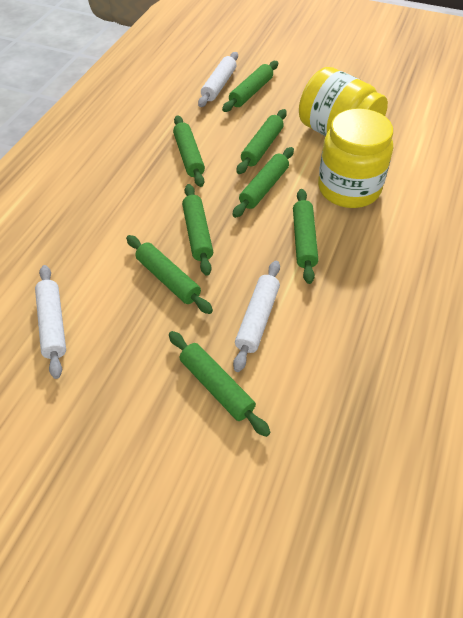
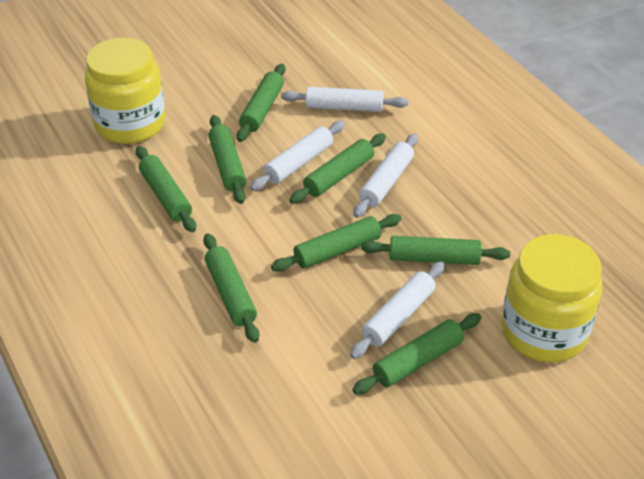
white rolling pin: [35,265,66,379] [198,52,238,107] [233,261,280,372] = 3 -> [250,121,345,191] [281,87,408,112] [350,261,445,359] [353,133,418,218] = 4

